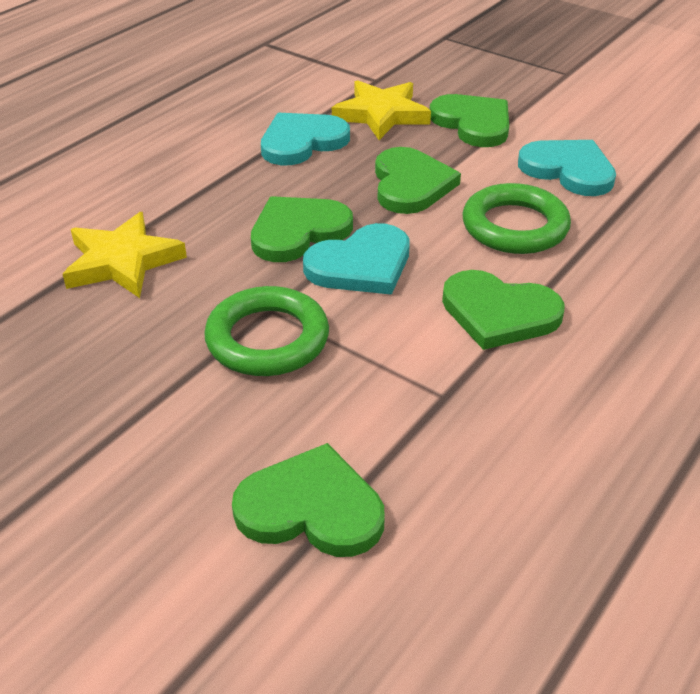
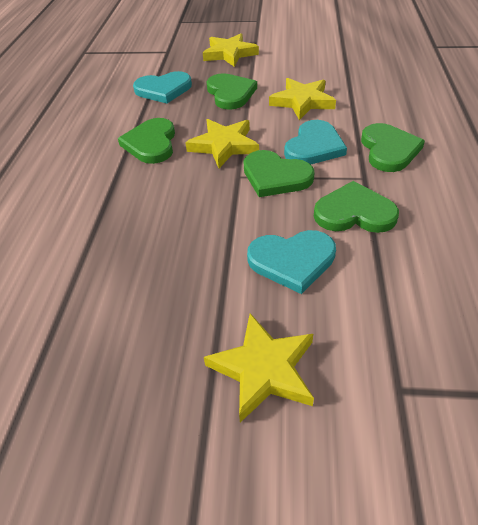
green ring: [204,286,329,376] [463,183,571,254] = 2 -> none = 0
yellow star: [63,212,187,298] [332,80,431,140] = 2 -> [185,119,259,168] [203,33,259,67] [204,313,314,423] [269,78,336,120] = 4

